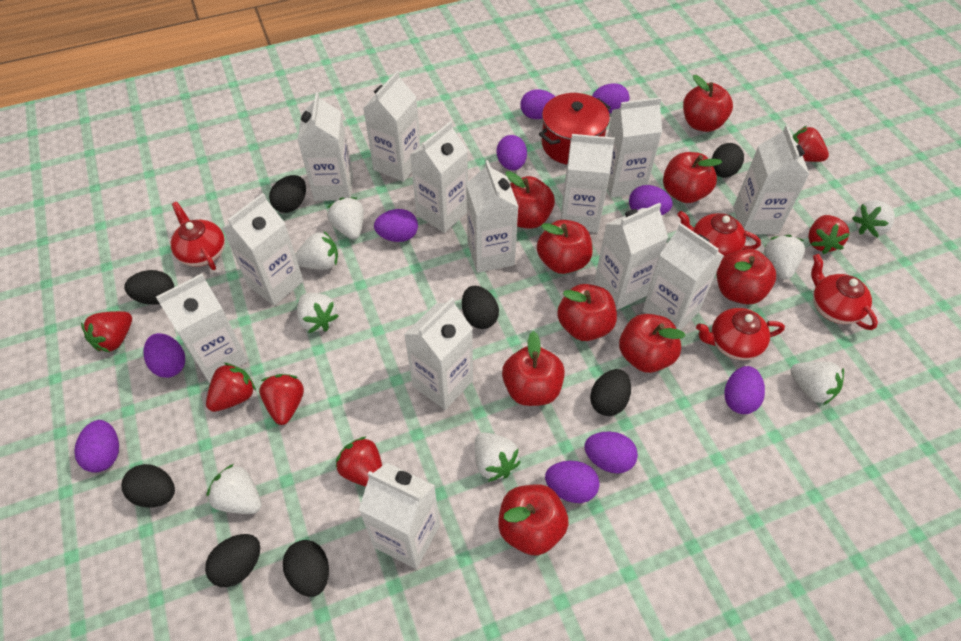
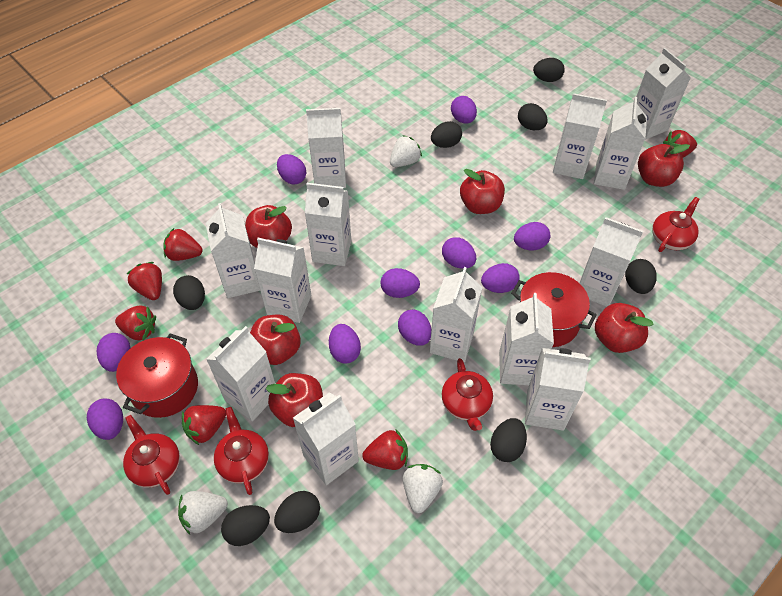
red apple: [498,484,569,556] [502,331,565,406] [505,171,555,228] [537,220,593,274] [557,284,617,341] [619,314,685,373] [663,152,722,203] [683,75,733,132] [717,249,776,305] = 9 -> [245,205,292,248] [250,315,301,365] [265,373,323,427] [460,169,505,214] [595,303,654,353] [638,144,690,187] = 6
red pot: [539,93,611,164] = 1 -> [116,333,198,418] [511,272,597,347] = 2
white strawberry: [206,464,262,514] [295,231,338,270] [297,293,339,333] [327,197,364,240] [475,432,520,482] [764,235,805,280] [790,362,844,405] [852,200,895,237] = 8 -> [178,491,228,535] [390,135,422,167] [403,464,443,513] = 3

